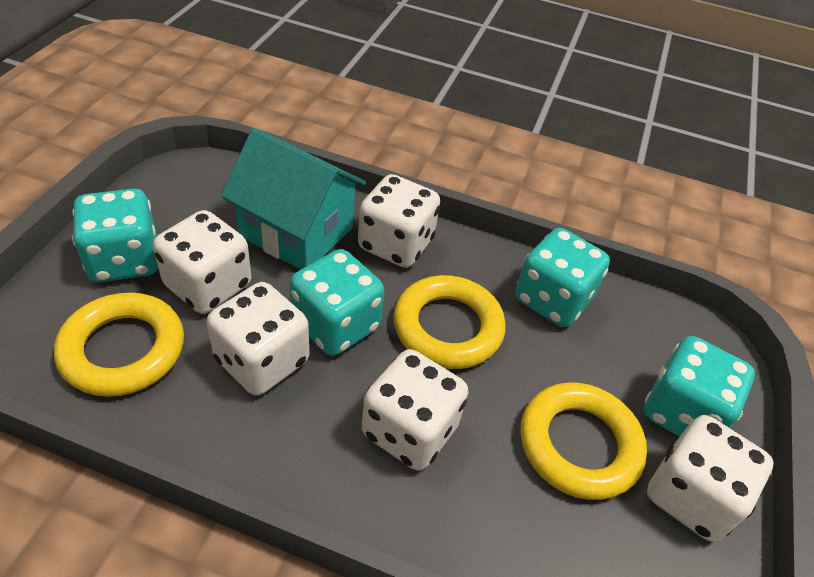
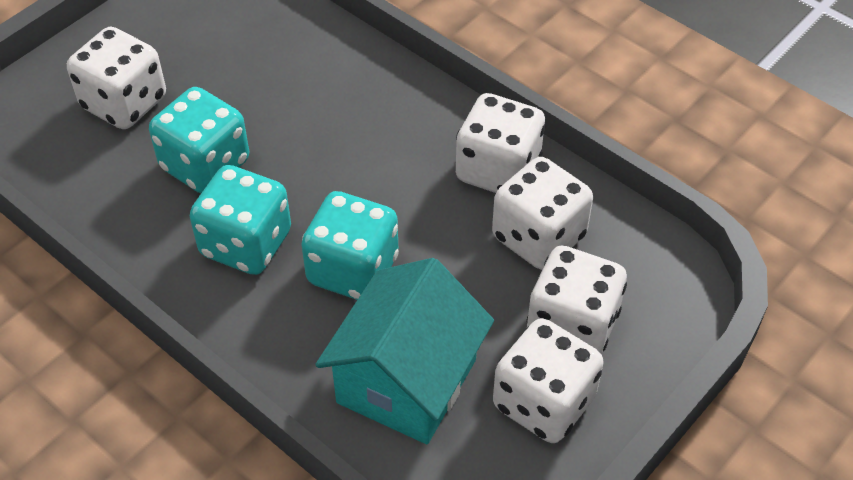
turquoise dice: [72,189,158,282] [290,249,384,356] [515,228,610,327] [644,336,755,437] = 4 -> [149,87,249,193] [190,165,291,275] [301,191,399,300] = 3
yellow ring: [54,292,184,397] [393,275,505,369] [520,382,647,500] = 3 -> none = 0

